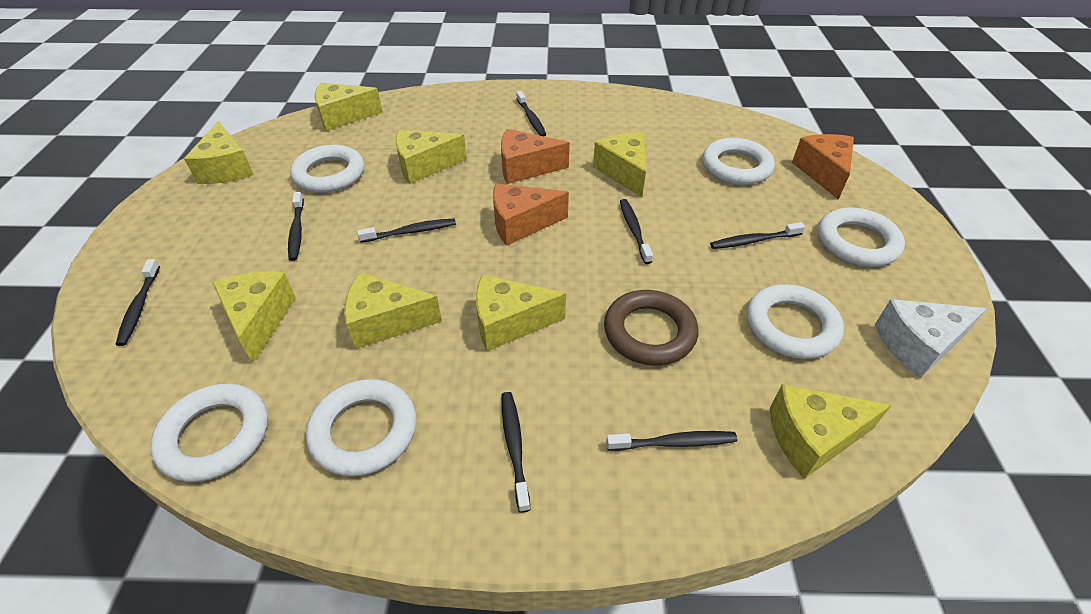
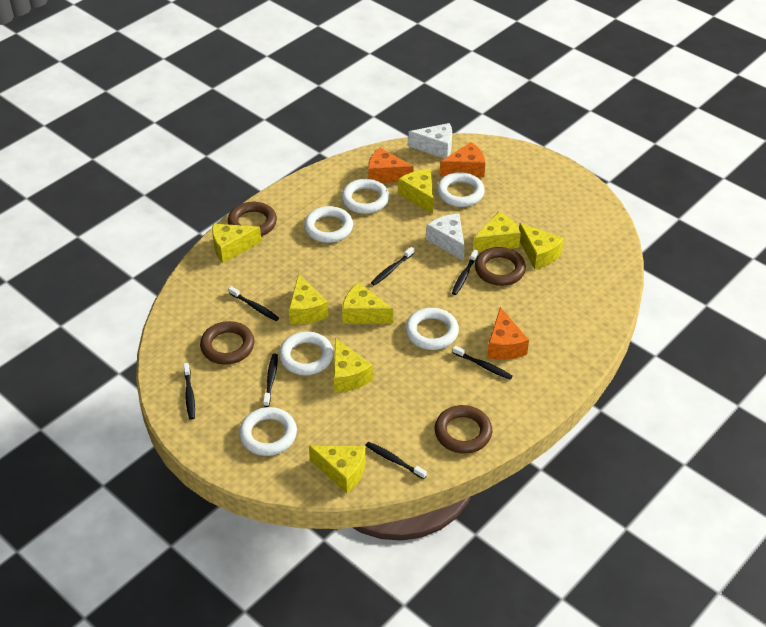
black toothbrush: [116,259,160,346] [288,192,304,261] [357,218,456,243] [502,392,530,513] [516,91,547,137] [606,431,737,451] [620,199,653,264] [710,222,805,249] = 8 -> [184,363,195,420] [229,286,279,321] [263,354,278,407] [365,442,427,479] [371,247,415,285] [452,249,478,295] [453,345,513,380] = 7
brown ring: [604,290,698,366] = 1 -> [200,321,254,364] [228,202,277,236] [435,405,492,454] [475,247,526,286] = 4
white cheese: [875,299,987,378] = 1 -> [408,123,452,159] [426,214,465,261] = 2

